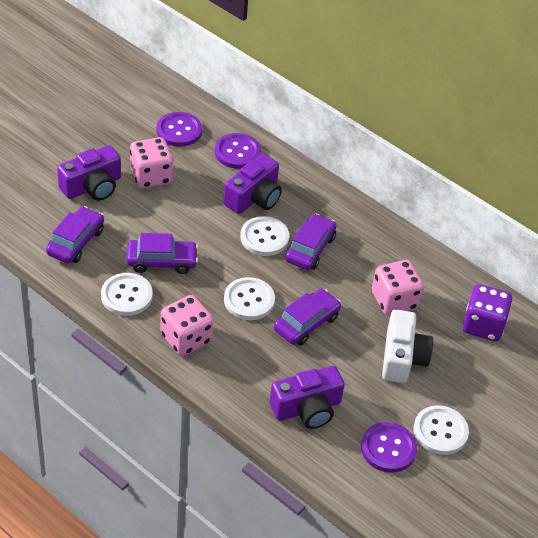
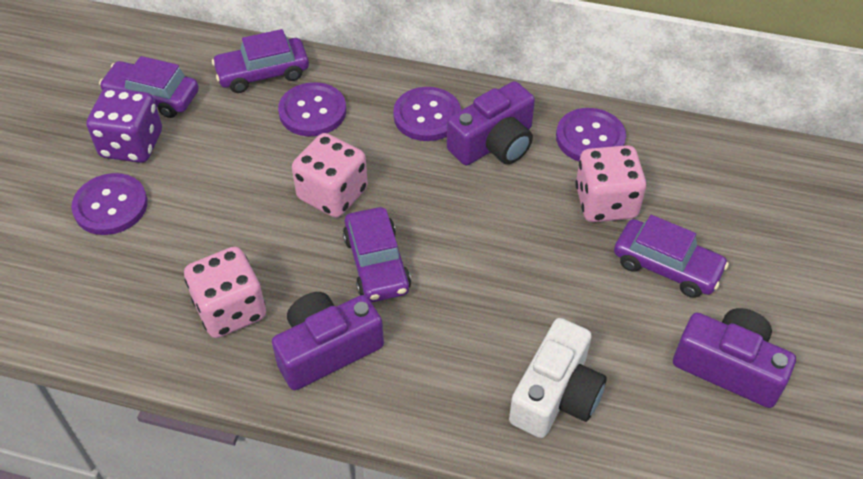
purple button: [157,112,202,147] [215,133,261,169] [361,422,417,473] = 3 -> [72,173,148,235] [278,82,346,136] [393,87,461,141] [556,108,626,161] = 4
white button: [101,273,153,316] [224,277,275,320] [240,216,289,256] [413,405,469,455] = 4 -> none = 0

